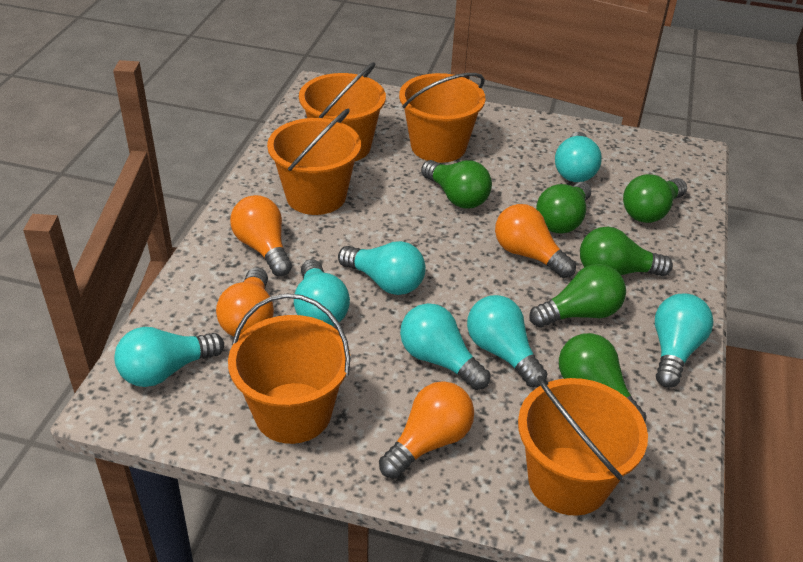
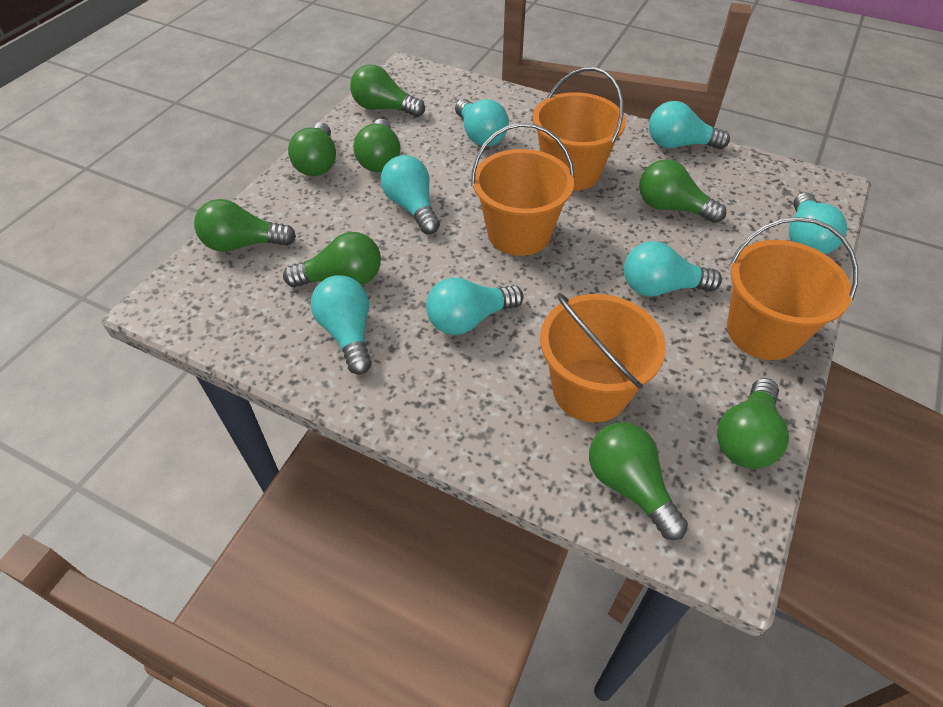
green light bulb: [421,160,492,209] [529,264,626,328] [536,182,591,233] [559,333,647,422] [580,226,673,276] [623,174,687,223] = 6 -> [194,199,296,252] [283,232,381,287] [288,122,336,176] [350,64,425,117] [354,119,400,172] [589,422,688,540] [639,159,726,223] [717,378,789,469] = 8
orange bucket: [228,293,350,444] [267,109,361,215] [299,62,386,161] [399,73,486,163] [518,375,648,516] = 5 -> [471,123,575,256] [533,67,626,191] [540,293,666,422] [727,217,858,360] = 4
orange light bulb: [216,267,274,337] [230,195,292,276] [379,381,474,478] [495,204,576,278] = 4 -> none = 0

